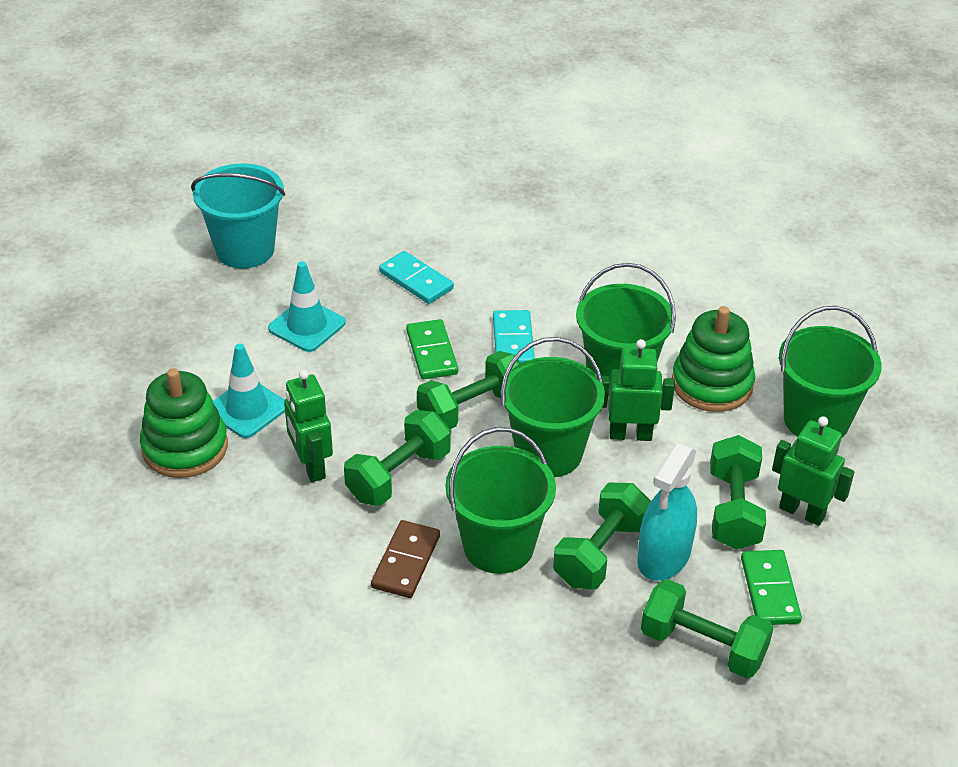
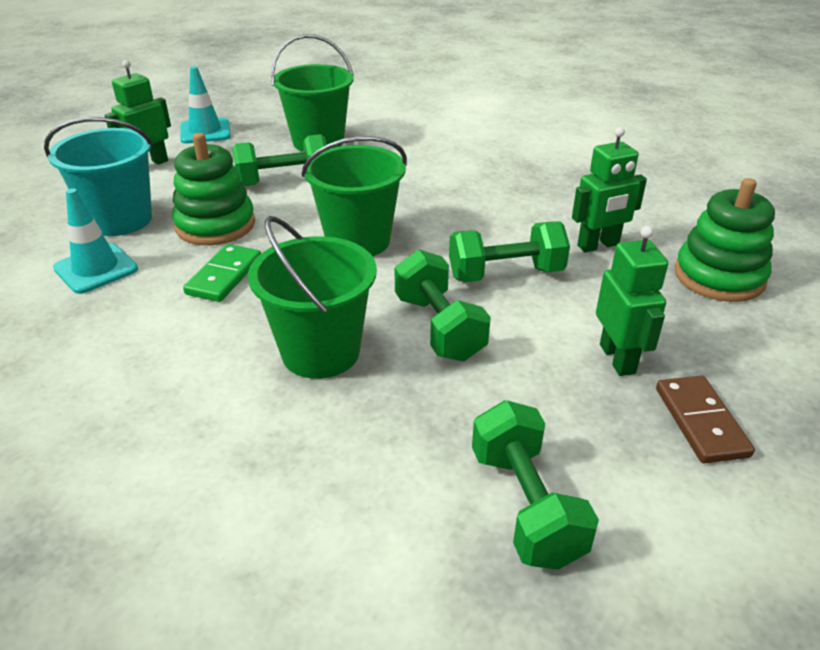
green bucket: [446,427,556,574] [501,337,605,477] [576,263,676,396] [779,306,882,437] = 4 -> [248,216,377,379] [271,34,353,152] [301,136,407,256] = 3
green domino: [406,319,458,379] [741,550,802,625] = 2 -> [183,244,261,302] = 1
green dumbbell: [344,410,451,506] [417,351,521,429] [553,483,651,589] [641,579,773,678] [710,435,766,550] = 5 -> [232,134,327,186] [394,249,491,361] [449,221,570,282] [472,400,599,570] = 4
turquoise domino: [379,251,454,304] [493,310,535,363] = 2 -> none = 0
turquoise spray bottle: [637,443,697,581] = 1 -> none = 0

